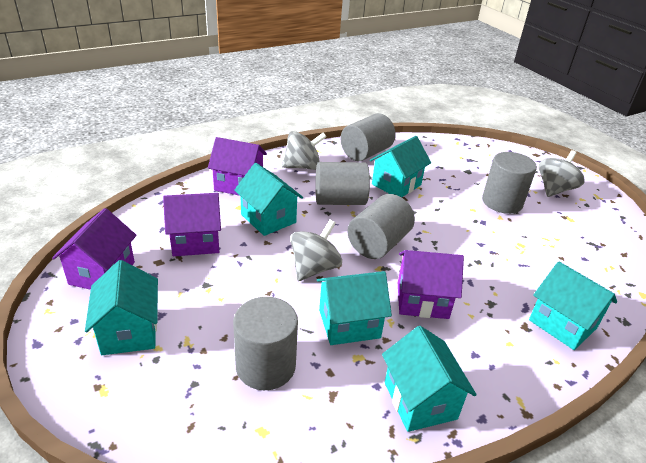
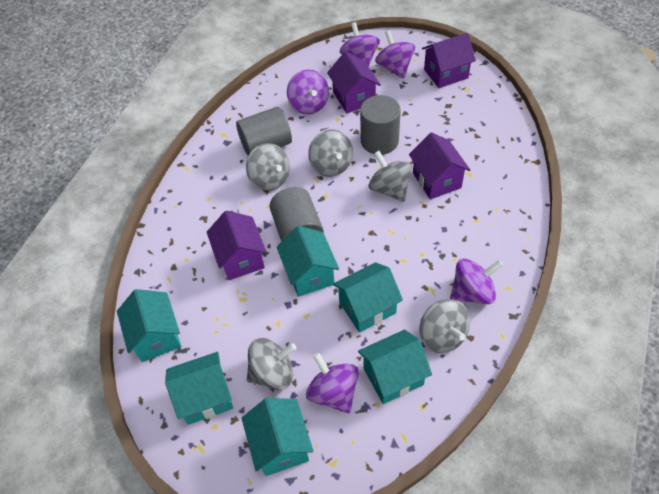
grey cylinder: [233,297,298,390] [315,162,370,205] [340,113,396,161] [347,194,415,259] [482,152,537,214] = 5 -> [236,107,292,156] [269,187,324,242] [360,95,401,155] = 3
grey spinning top: [282,131,327,170] [290,219,342,281] [539,150,584,197] = 3 -> [246,143,290,191] [247,338,297,390] [308,130,353,177] [368,151,412,202] [420,299,470,353] = 5
purple spinning top: none = 0 -> [287,70,329,114] [306,352,359,413] [340,22,380,67] [375,30,415,79] [450,258,503,304] = 5

